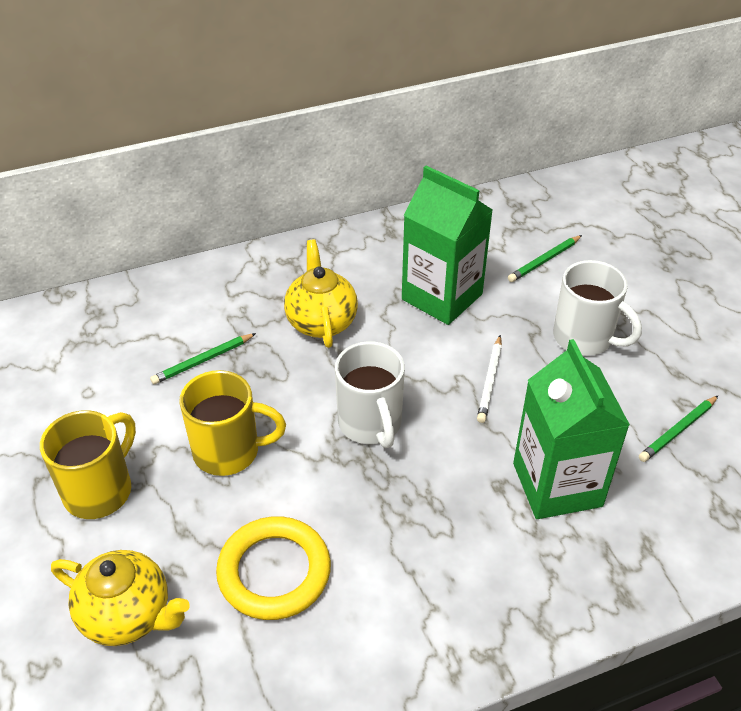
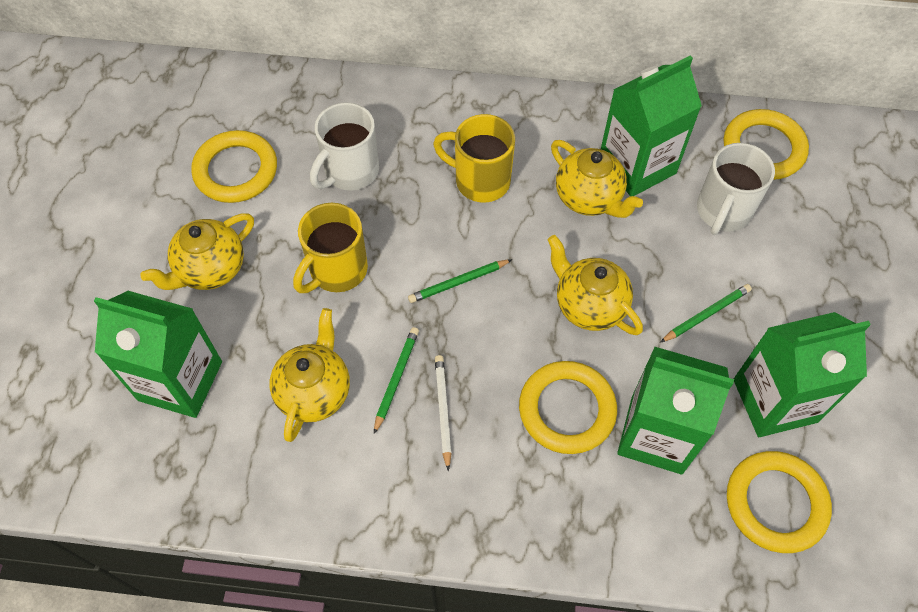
green carton: [402,166,493,325] [513,339,630,519] = 2 -> [94,291,222,418] [601,55,702,196] [617,346,734,474] [734,312,871,437] = 4
yellow ring: [216,516,331,620] = 1 -> [191,130,277,203] [519,361,617,454] [724,109,809,180] [727,451,832,553] = 4
yellow teapot: [51,550,190,646] [284,239,358,348] = 2 -> [140,213,254,290] [269,308,350,442] [547,235,643,335] [551,140,643,218] = 4

